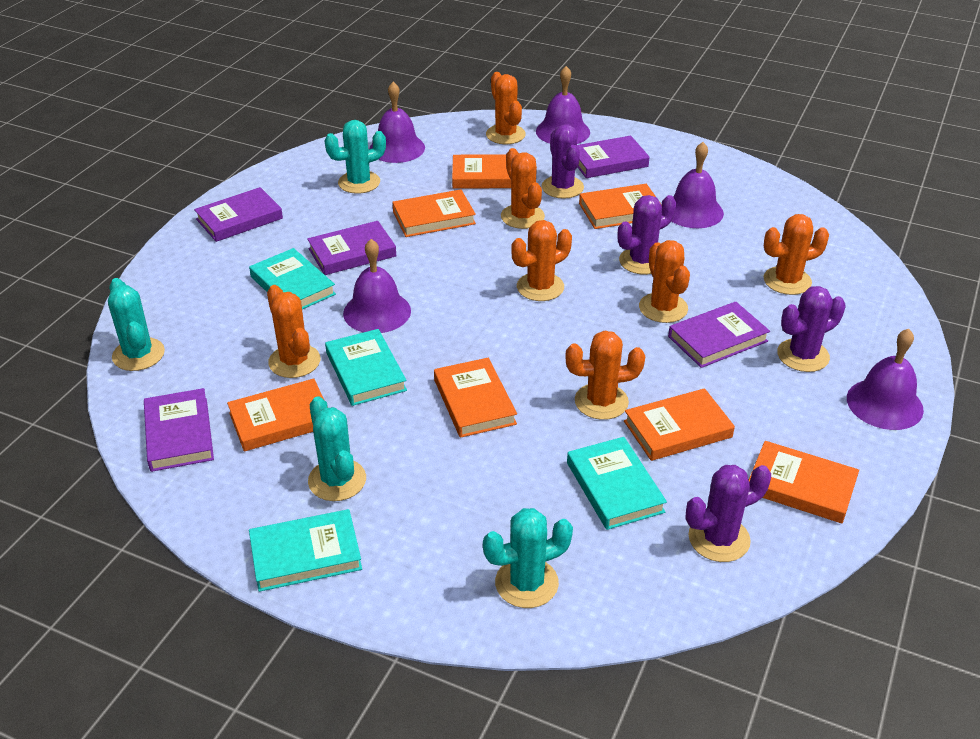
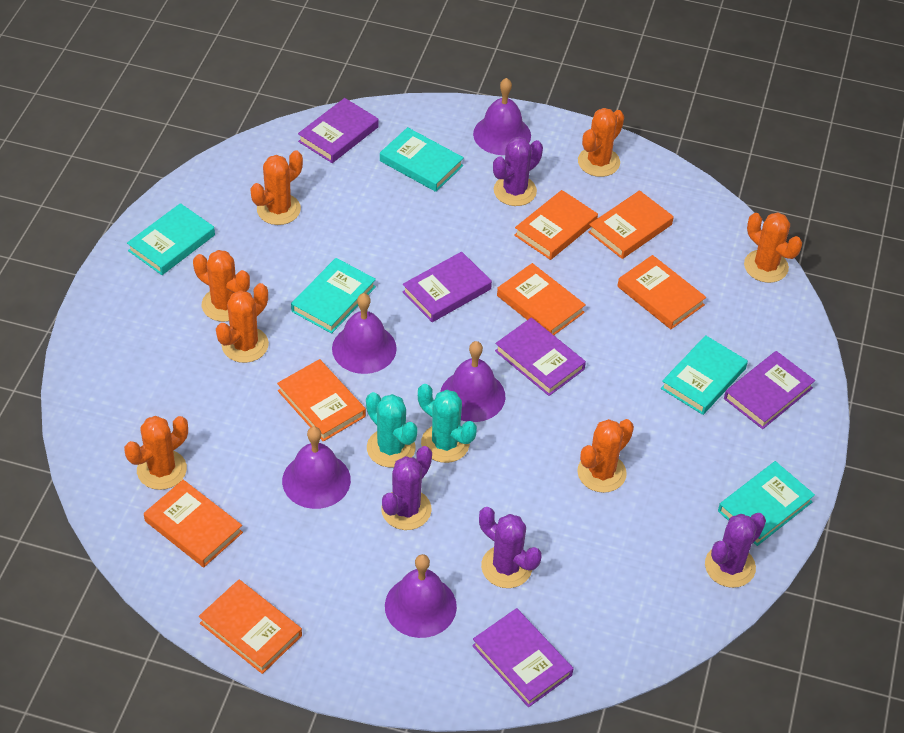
turquoise book: [249,248,336,309] [249,509,362,592] [325,329,407,406] [567,437,667,530] = 4 -> [127,203,215,275] [291,258,376,334] [380,127,464,192] [661,335,748,415] [718,461,815,546] = 5
turquoise cactus: [108,278,165,371] [308,396,366,501] [324,120,386,194] [483,508,573,608] = 4 -> [366,392,418,467] [418,384,477,463] = 2

